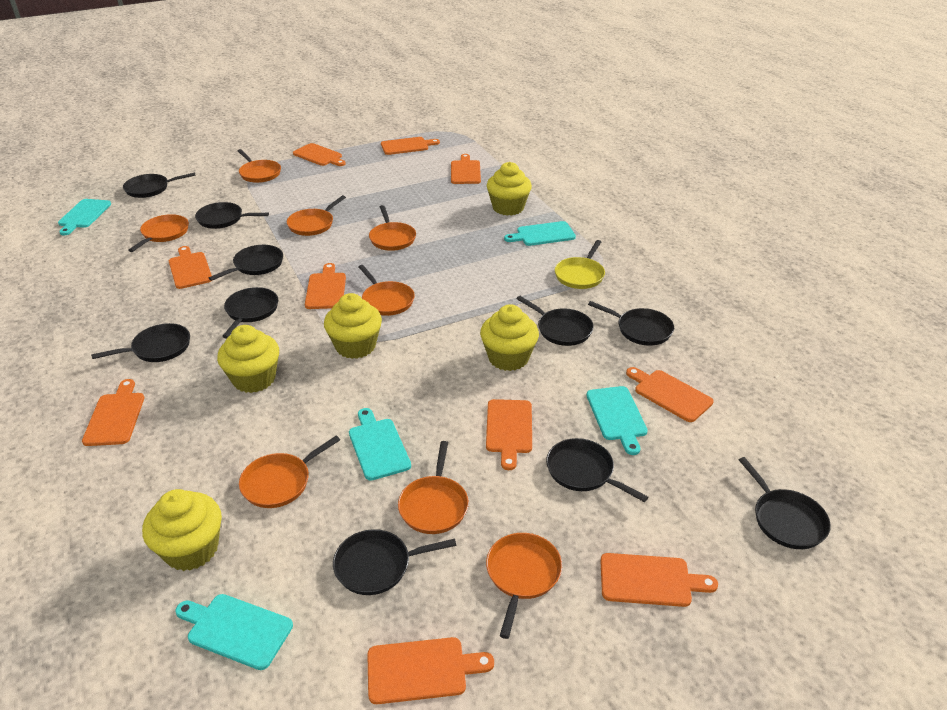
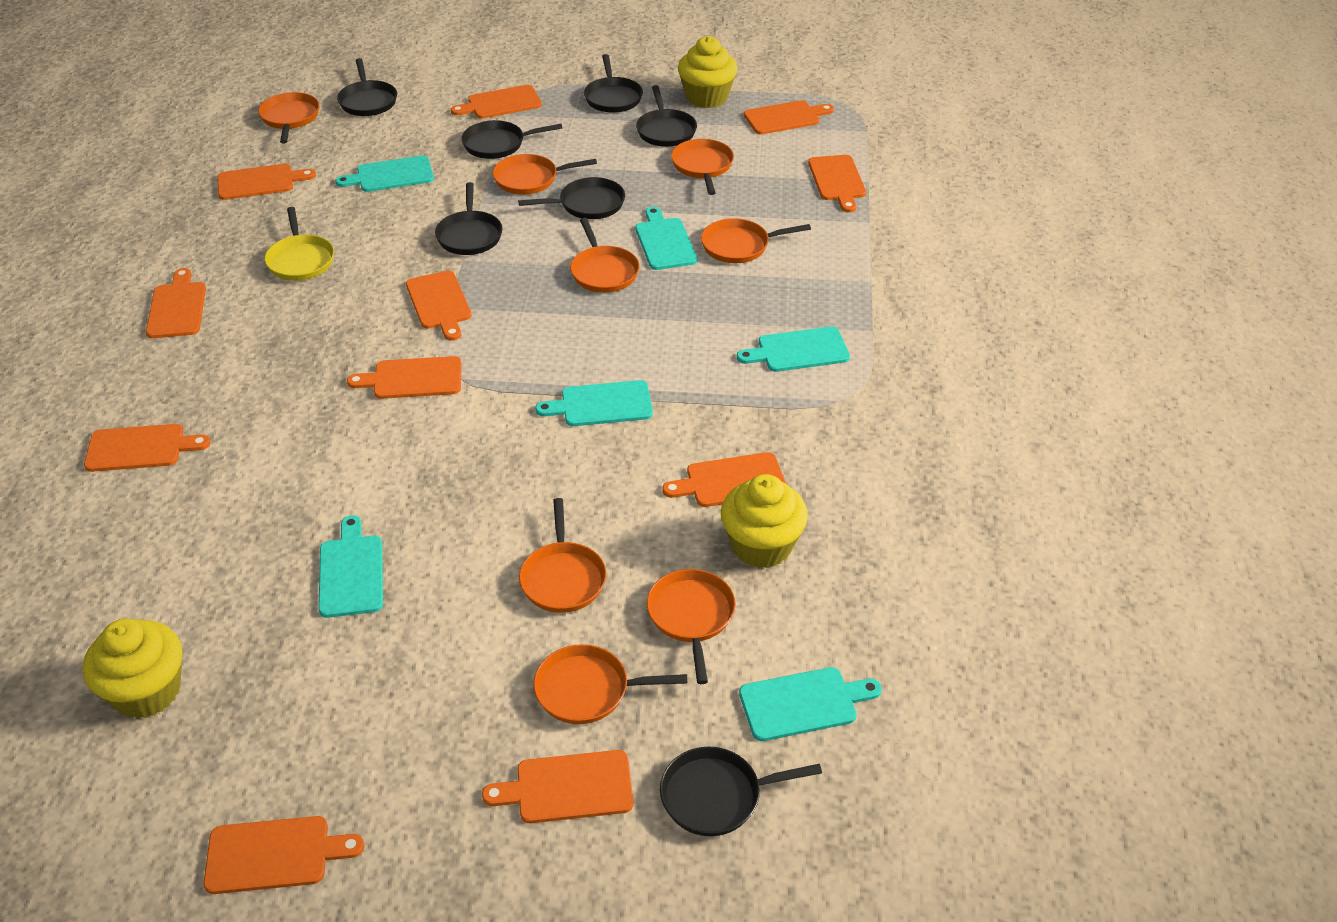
black pan: [91,323,190,362] [123,173,196,198] [195,202,269,229] [208,245,283,281] [222,287,278,339] [333,529,456,595] [516,296,594,346] [546,438,648,502] [588,301,674,346] [739,457,831,549] = 10 -> [337,58,397,116] [435,182,503,255] [461,120,562,159] [518,177,625,219] [584,54,643,113] [636,85,697,147] [660,747,822,836] = 7
orange cutting board: [82,379,144,446] [169,246,212,289] [293,143,346,166] [305,263,346,309] [367,637,494,704] [381,137,440,155] [451,154,481,184] [486,399,532,470] [601,553,718,607] [626,367,714,422] = 10 -> [84,424,210,472] [146,268,206,338] [203,816,364,894] [217,164,316,200] [347,356,461,399] [406,271,472,341] [451,85,542,119] [482,750,633,823] [663,452,786,507] [744,100,834,135] [808,155,866,212] = 11
turquoise cutting board: [58,199,111,235] [175,594,293,670] [349,408,411,481] [504,221,576,246] [586,386,648,455] = 5 -> [319,515,383,618] [335,155,434,192] [535,380,653,426] [635,207,697,270] [737,327,850,372] [739,667,882,741] = 6
yellow cupcake: [142,489,222,571] [217,325,279,393] [324,293,382,359] [480,304,539,371] [487,162,532,216] = 5 -> [83,619,182,719] [678,36,738,108] [721,474,808,568] = 3

